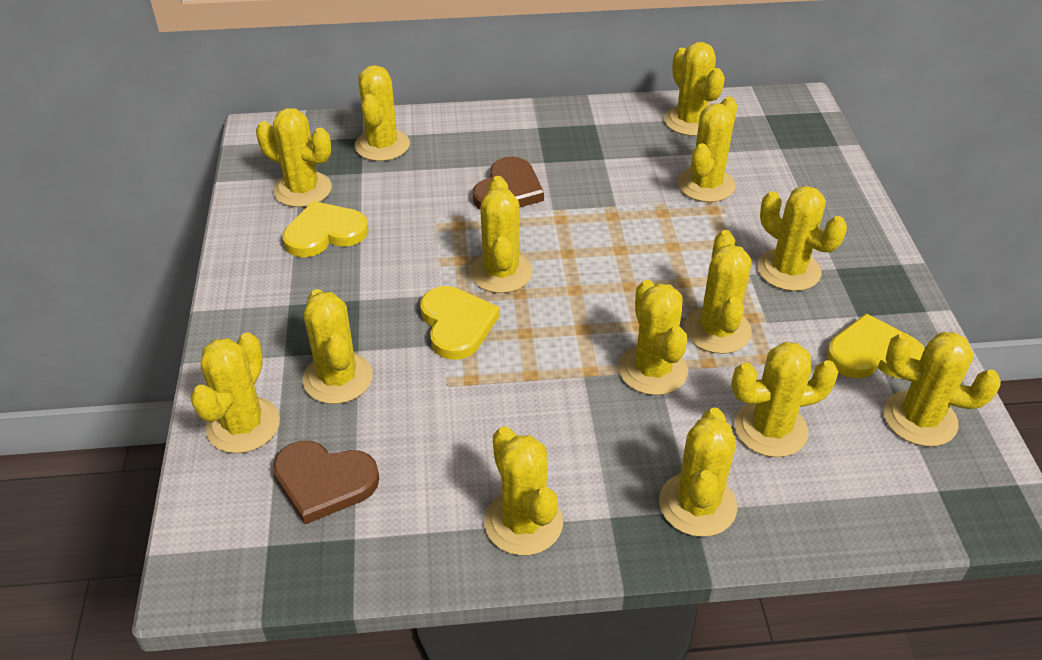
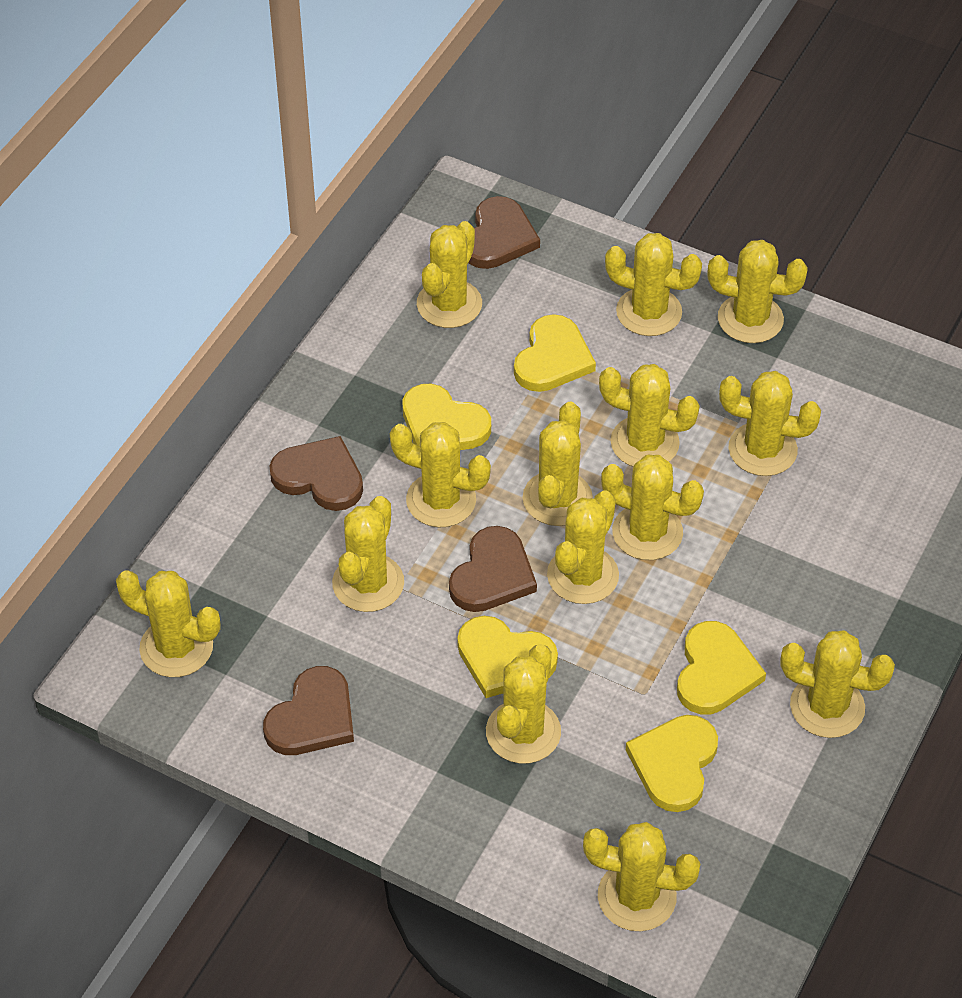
brown heart: [273,441,379,524] [473,157,544,210] = 2 -> [263,666,354,755] [270,436,363,511] [449,526,537,612] [468,196,540,269] = 4
yellow heart: [283,201,369,257] [421,286,500,360] [827,313,925,378] = 3 -> [402,384,491,450] [457,616,558,698] [514,314,596,392] [626,715,718,812] [677,621,766,714] = 5

